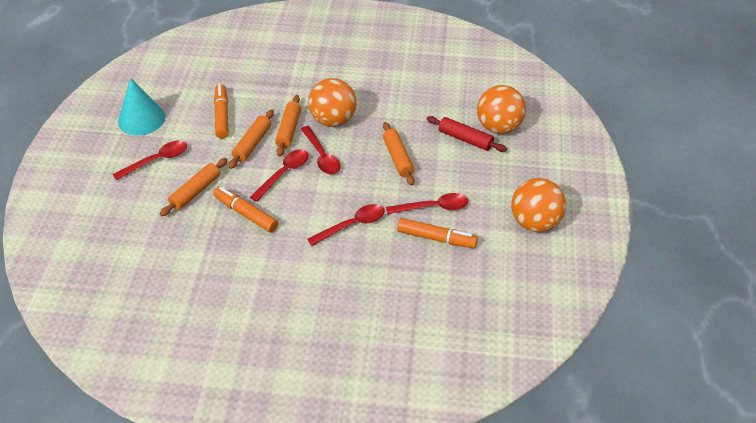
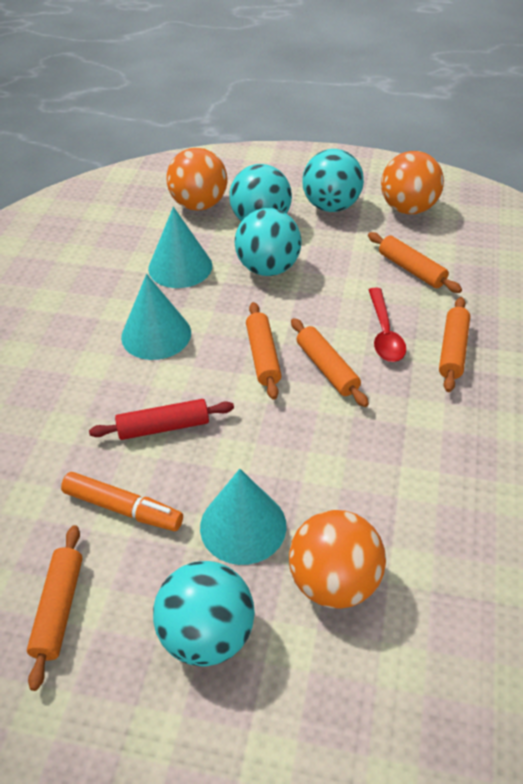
orange marker: [213,186,278,233] [214,84,228,138] [397,218,478,248] = 3 -> [61,472,183,531] = 1
orange rolling pin: [160,158,228,216] [228,110,274,169] [275,95,301,156] [383,122,415,185] = 4 -> [27,525,82,691] [246,302,282,400] [291,318,369,407] [368,232,462,293] [439,297,470,392] = 5
red spoon: [112,141,187,180] [250,149,308,202] [301,126,341,174] [307,204,385,246] [386,193,468,214] = 5 -> [369,288,406,362] = 1
turquoise ball: none = 0 -> [153,561,255,666] [229,164,292,222] [235,208,302,276] [302,149,364,212] = 4
turquoise cone: [118,78,166,135] = 1 -> [121,274,191,360] [148,207,212,288] [200,469,287,565] = 3

